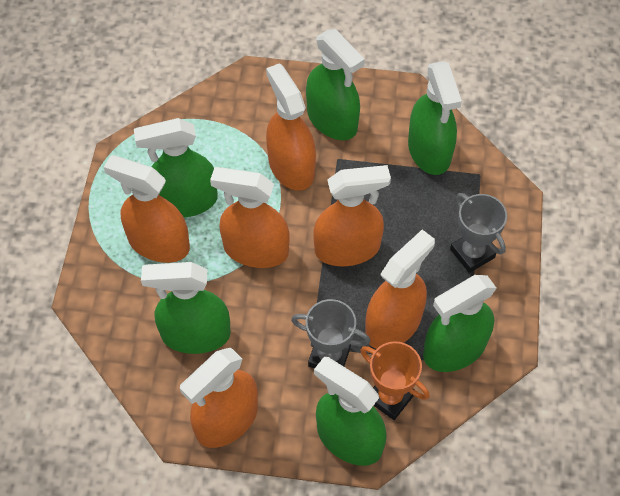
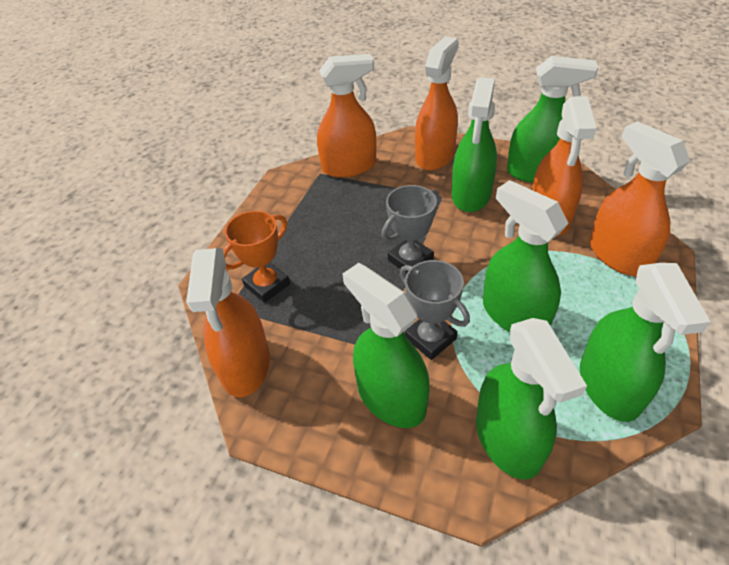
orange spray bottle: [104,155,190,263] [180,348,258,448] [210,167,290,268] [266,63,316,191] [313,165,391,266] [365,230,435,349] = 6 -> [186,248,270,397] [317,54,376,178] [415,36,459,171] [532,96,597,236] [590,121,690,276] = 5

